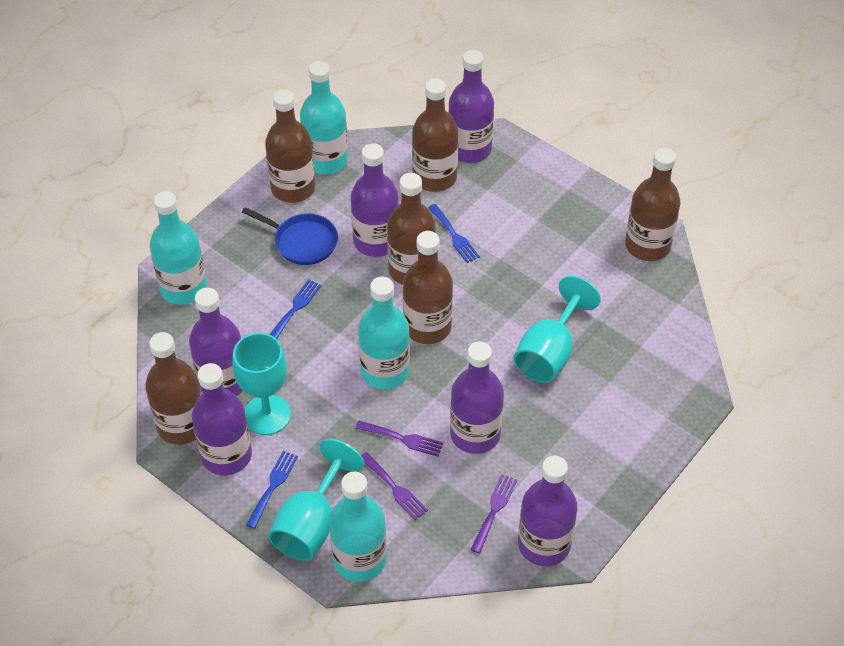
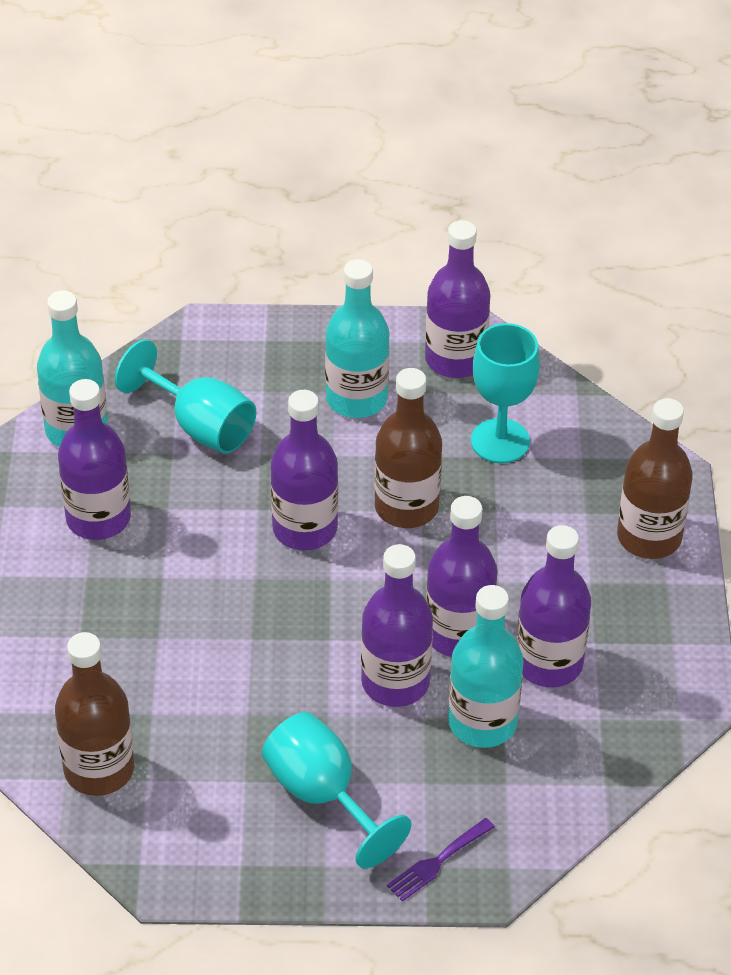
blue fork: [246,451,298,529] [270,279,321,339] [428,204,480,263] = 3 -> none = 0
blue pan: [242,207,338,265] = 1 -> none = 0
brown bottle: [145,332,202,445] [265,89,315,203] [387,173,435,285] [403,231,453,344] [412,78,458,192] [625,148,680,261] = 6 -> [55,632,134,796] [374,368,442,528] [617,398,693,559] = 3
purple fork: [355,421,444,457] [361,452,428,520] [470,474,517,553] = 3 -> [387,818,495,902] = 1
turquoise bottle: [150,191,207,305] [300,61,348,174] [329,472,387,582] [358,277,410,390] = 4 -> [37,290,108,447] [325,259,390,418] [448,585,524,748] = 3

